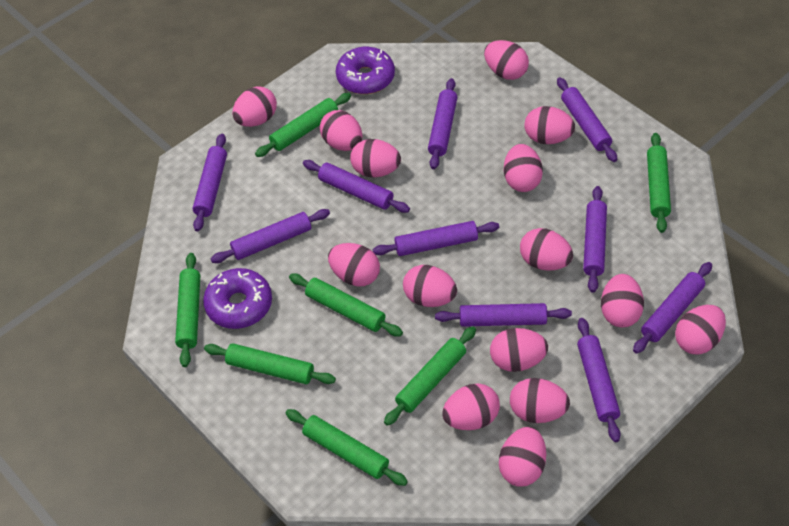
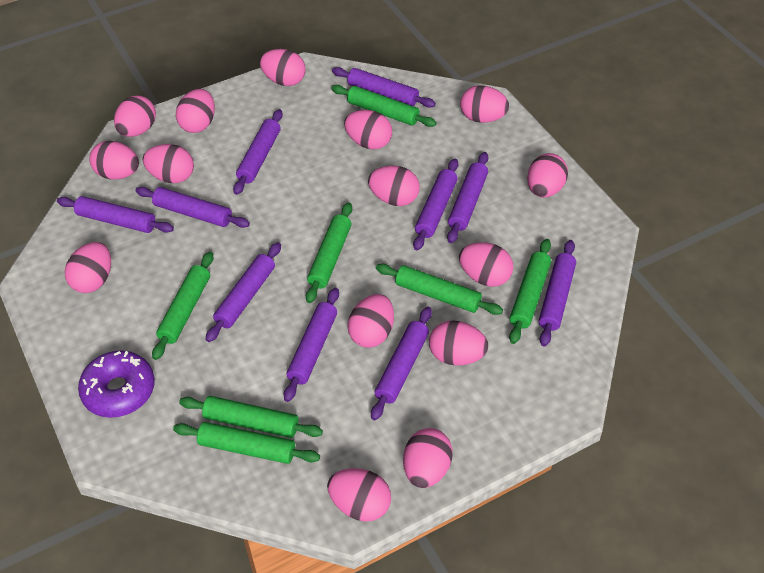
purple donut: [203,268,272,329] [336,47,395,94] = 2 -> [78,350,155,418] = 1

